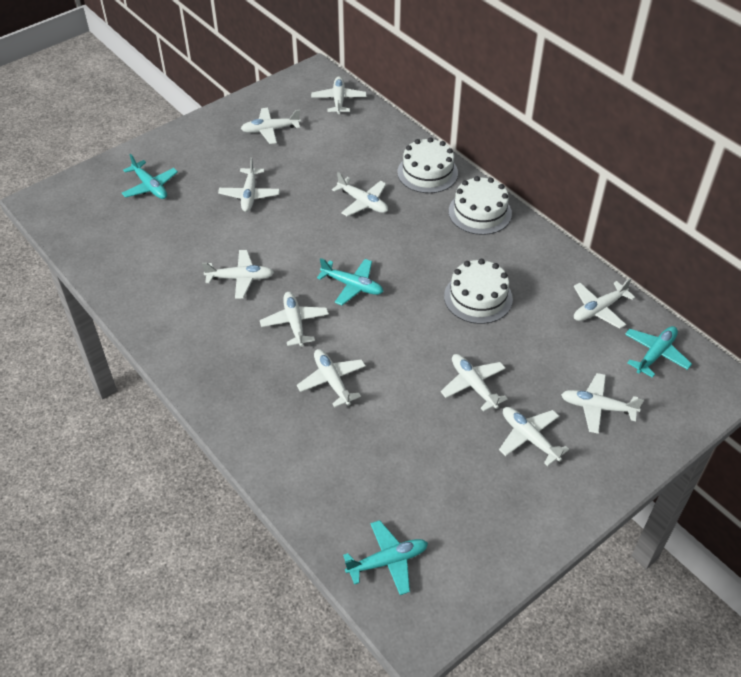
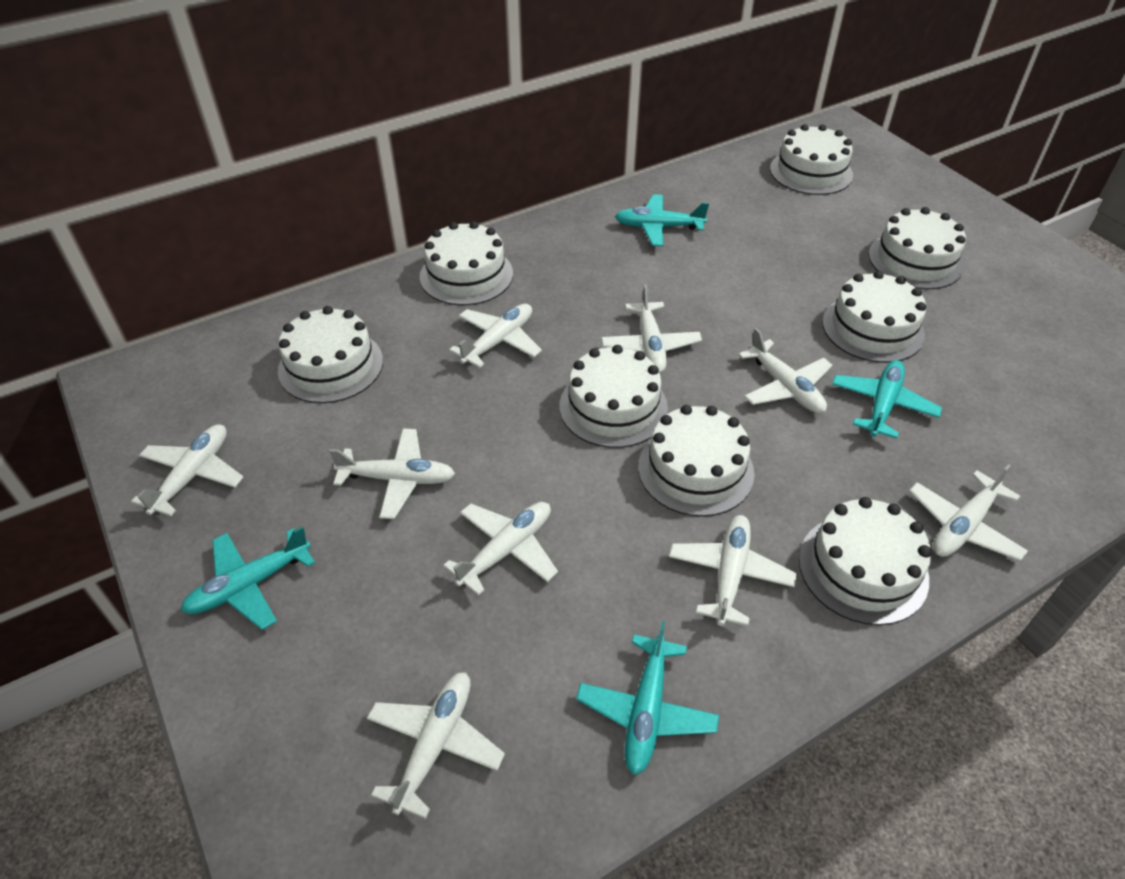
white cake: [397,137,458,193] [444,259,513,324] [449,176,512,235] = 3 -> [278,306,383,403] [420,221,513,306] [560,345,668,448] [638,405,754,517] [770,124,853,195] [799,497,932,625] [822,271,926,363] [868,207,966,289] = 8
white plane: [202,250,274,299] [218,157,280,212] [241,108,301,144] [260,292,329,347] [297,349,366,408] [311,77,367,114] [332,172,388,216] [441,354,508,412] [499,407,569,466] [561,373,644,434] [574,278,635,329] = 11 -> [131,424,243,516] [329,428,455,519] [367,672,505,819] [443,502,558,596] [449,304,542,368] [601,285,702,373] [669,515,797,626] [738,328,832,413] [909,464,1028,561] = 9

